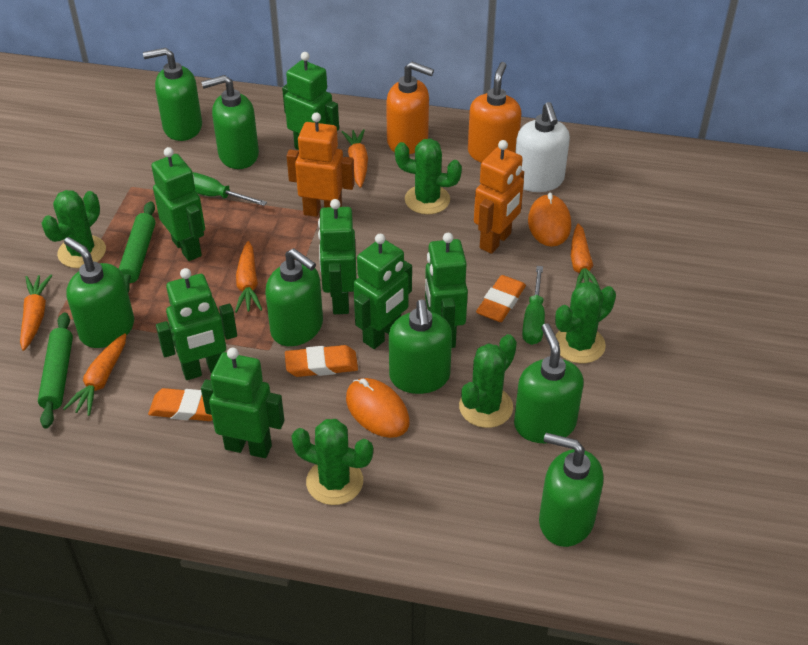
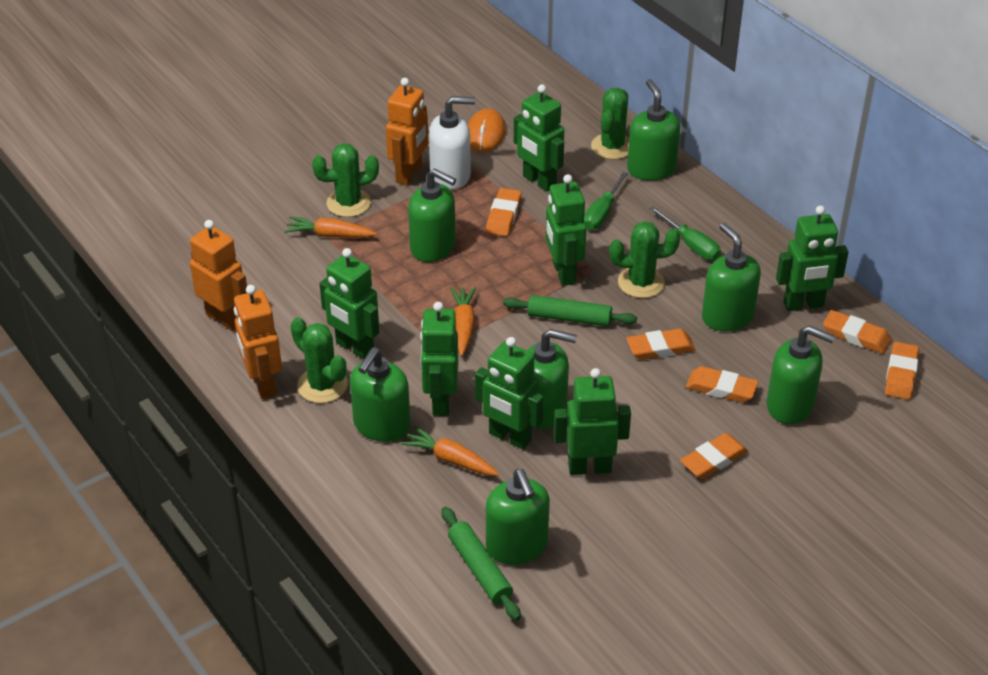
green cactus: [41,190,106,268] [291,419,373,505] [395,139,462,215] [459,334,517,428] [555,282,616,363] = 5 -> [291,317,348,403] [312,143,379,217] [591,88,629,159] [609,221,680,298] = 4
orange carrot: [20,275,52,351] [63,333,127,416] [235,241,262,313] [342,129,368,188] [571,223,601,290] = 5 -> [284,216,377,238] [401,426,499,476] [450,287,476,356] = 3
orange eraser: [148,388,213,421] [285,345,358,377] [476,275,526,322] = 3 -> [486,188,522,236] [626,328,696,360] [680,433,748,479] [686,366,759,403] [823,310,892,354] [885,342,919,400] = 6
orange mouse: [346,378,409,438] [528,193,571,247] = 2 -> [468,108,506,152] = 1
orange robot: [287,113,355,217] [474,140,524,254] = 2 -> [190,220,247,331] [234,285,282,399] [386,78,429,186] = 3
orange soap dispenser: [386,62,434,154] [468,62,521,163] = 2 -> none = 0

